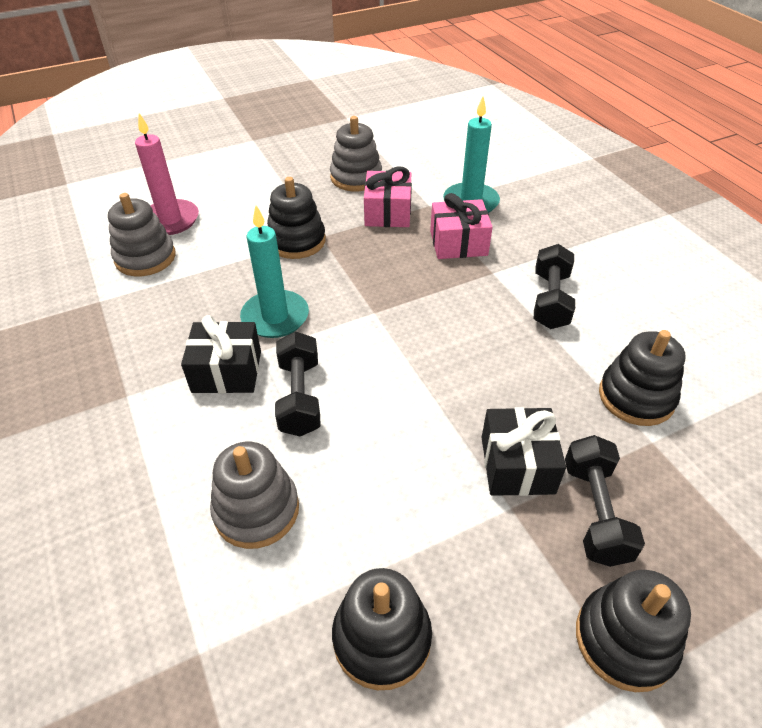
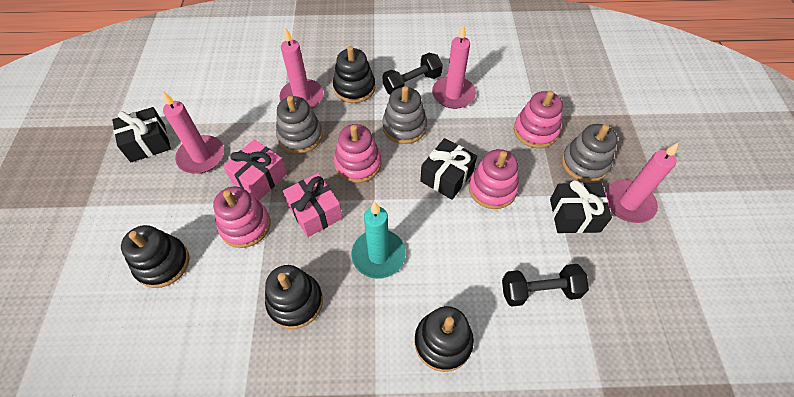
black dumbbell: [275,331,321,437] [534,244,575,329] [565,435,645,567] = 3 -> [382,53,443,95] [502,264,589,307] = 2
black gift: [181,315,261,394] [482,407,566,496] = 2 -> [112,107,171,162] [420,138,477,200] [550,180,612,233] = 3
pink candle: [135,113,199,235] = 1 -> [163,91,224,174] [279,27,324,109] [432,24,476,109] [605,142,679,223] = 4
pink stacking toy: none = 0 -> [213,187,270,248] [334,124,381,183] [469,149,519,209] [514,91,563,148] = 4
turquoise candle: [240,205,309,338] [443,97,500,213] = 2 -> [351,201,406,279] = 1

